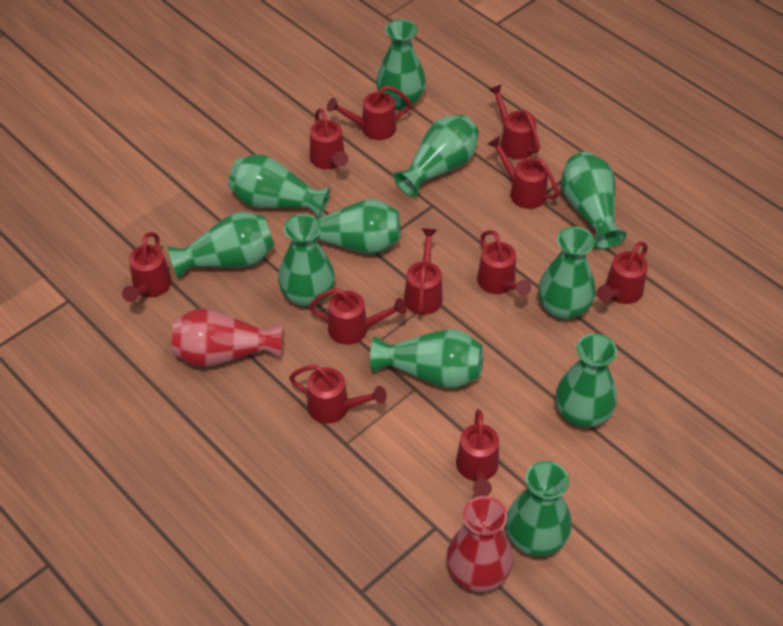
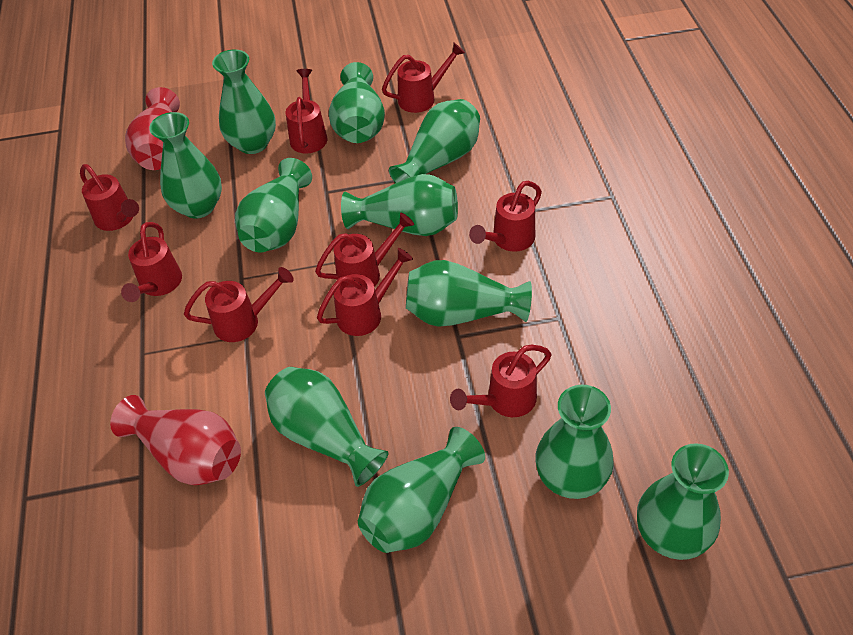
red watering can: [122,232,172,302] [289,365,387,424] [309,288,407,345] [310,108,348,169] [327,85,412,140] [404,228,443,315] [456,409,499,497] [477,230,531,296] [487,136,559,209] [489,84,540,160] [597,241,648,304] = 11 -> [80,164,139,231] [121,222,182,302] [184,267,294,342] [286,69,328,153] [315,213,414,287] [317,248,413,336] [382,43,465,113] [450,345,552,417] [469,181,542,252] = 9

